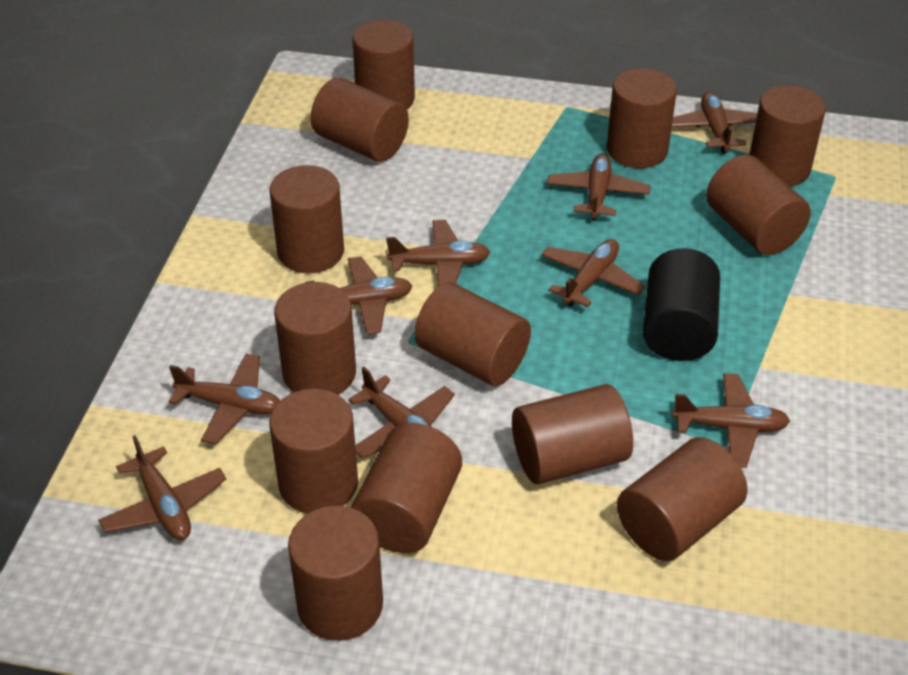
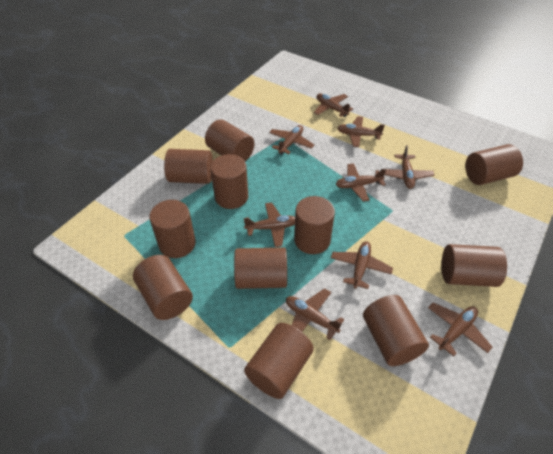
black cylinder: [643,248,720,361] = 1 -> none = 0
brown cylinder: [269,388,358,514] [270,165,344,273] [274,282,356,395] [288,506,383,641] [311,78,409,162] [351,423,462,553] [353,20,415,109] [414,282,531,386] [512,384,633,484] [607,68,677,168] [617,437,748,561] [706,155,811,255] [749,85,826,186] = 13 -> [133,255,193,320] [149,200,196,258] [164,149,213,184] [205,120,254,162] [210,154,248,209] [234,247,287,289] [244,323,314,399] [294,196,335,254] [363,295,429,366] [441,244,507,287] [465,144,523,185] = 11

